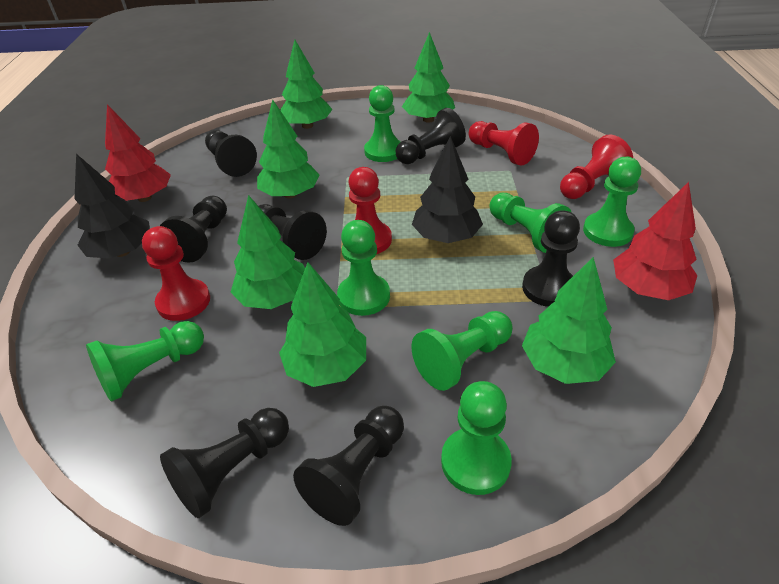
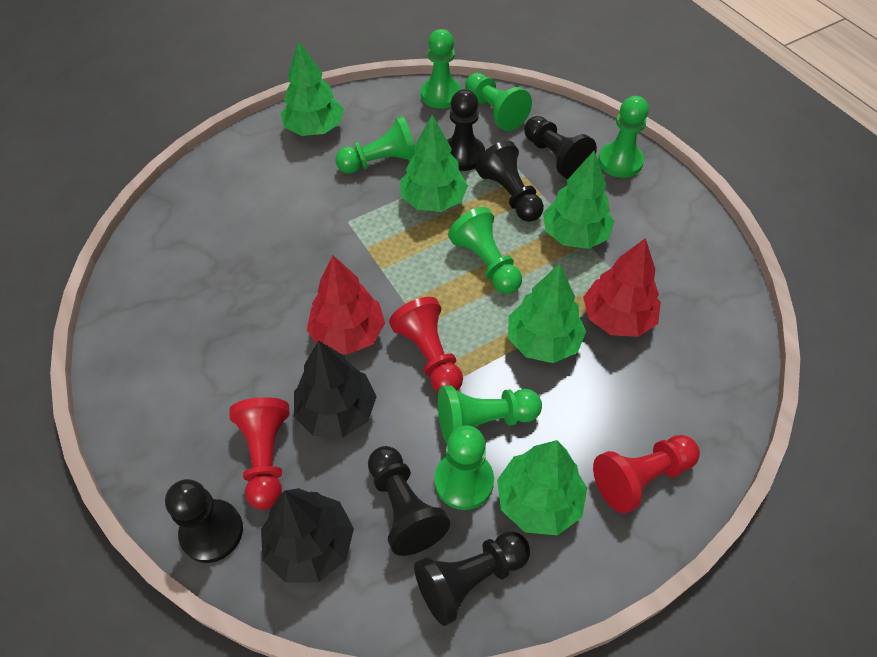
black pawn: [160,196,227,263] [160,408,289,518] [205,130,257,177] [259,204,327,260] [293,406,404,526] [396,108,466,164] [522,210,580,307] = 7 -> [165,479,243,563] [368,446,450,556] [414,531,530,626] [447,89,485,171] [475,141,544,222] [524,116,597,179] = 6
green tree: [231,195,305,309] [257,99,319,198] [279,262,366,387] [280,40,333,129] [402,32,455,123] [522,257,616,384] = 6 -> [280,40,344,136] [401,115,468,212] [497,440,587,535] [508,264,586,363] [543,151,614,249] = 5
red pawn: [142,226,210,321] [348,167,392,254] [469,121,539,166] [560,135,633,199] = 4 -> [229,397,290,510] [389,297,463,393] [593,435,700,514] = 3

